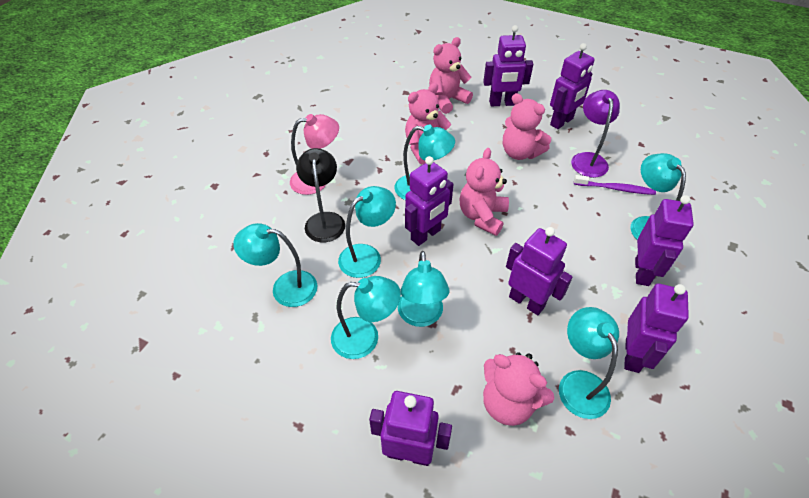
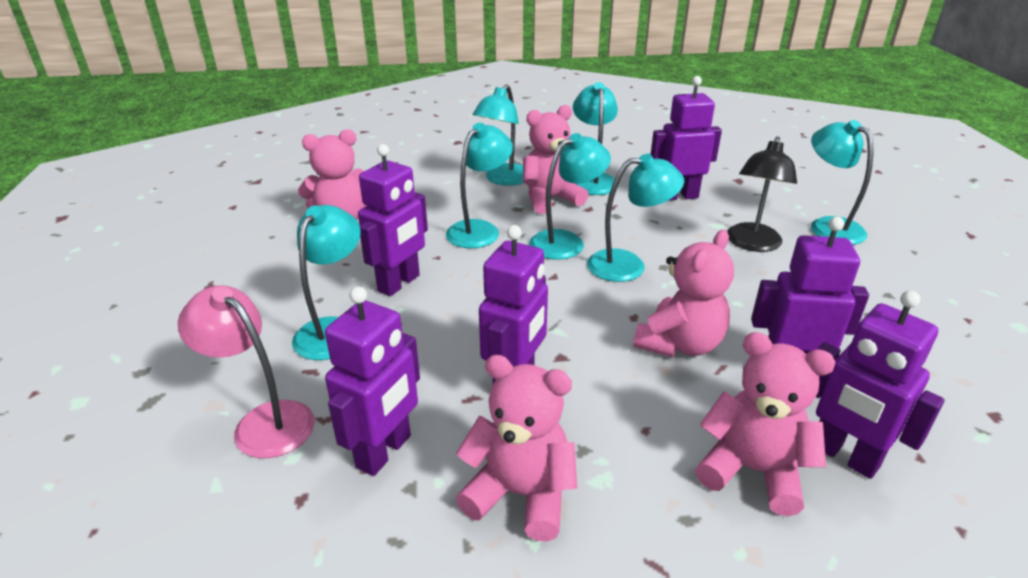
purple lamp: [571,90,620,178] = 1 -> none = 0
purple robot: [369,391,452,466] [405,156,453,246] [483,25,533,106] [506,227,573,315] [550,43,595,129] [624,284,689,373] [635,195,694,286] = 7 -> [325,286,420,476] [358,144,428,296] [479,225,548,383] [651,76,722,201] [751,217,869,354] [816,290,945,479] = 6
purple toothbrush: [574,175,656,195] = 1 -> none = 0

